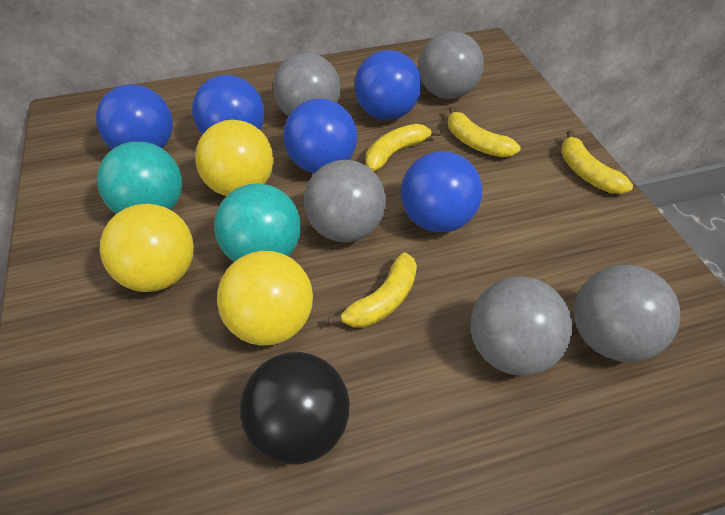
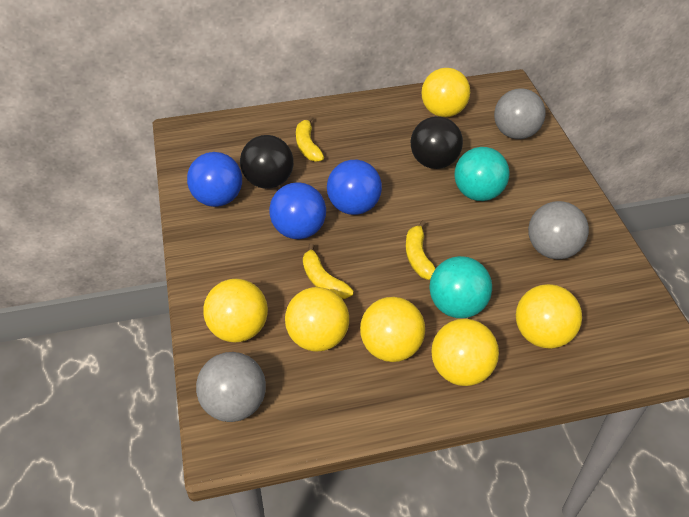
black ball: [240,352,350,465] = 1 -> [240,135,294,189] [411,116,463,169] = 2
blue ball: [96,84,173,149] [192,75,264,135] [283,99,357,173] [354,50,421,120] [401,151,482,232] = 5 -> [187,152,242,207] [269,182,326,239] [327,160,382,215] = 3
grey ball: [273,53,340,117] [304,160,386,242] [418,31,484,99] [471,277,572,376] [574,265,680,362] = 5 -> [196,352,266,422] [494,89,546,139] [528,201,589,259] = 3
yellow ball: [99,204,194,292] [195,120,274,196] [217,251,313,346] = 3 -> [203,279,268,343] [285,287,349,352] [360,297,425,362] [421,68,470,117] [431,319,499,386] [516,284,582,349] = 6
yellow banana: [328,252,417,328] [366,124,441,171] [448,106,521,157] [561,130,633,194] = 4 -> [296,116,324,162] [303,243,354,299] [406,220,436,280] = 3

